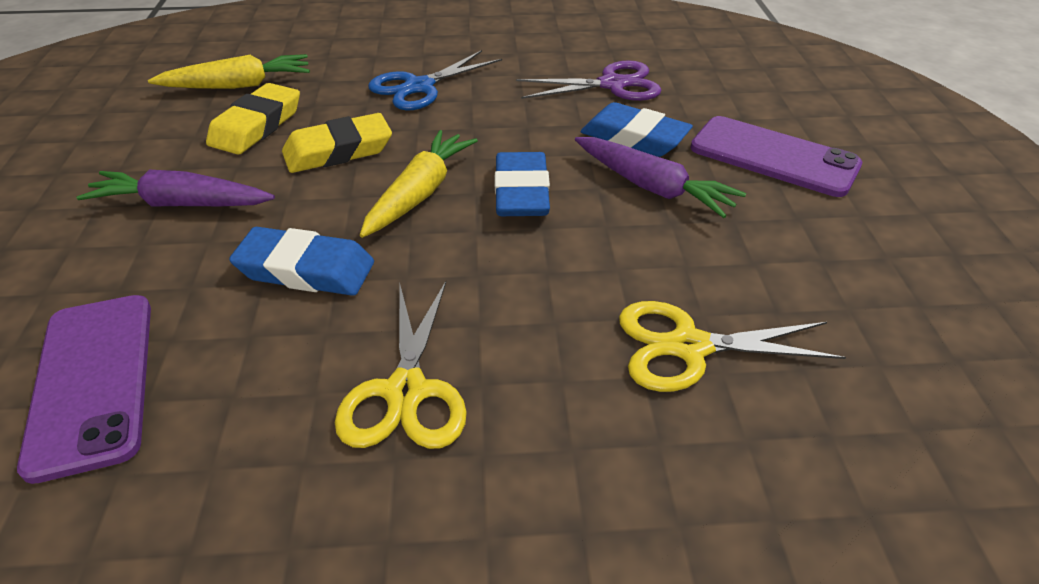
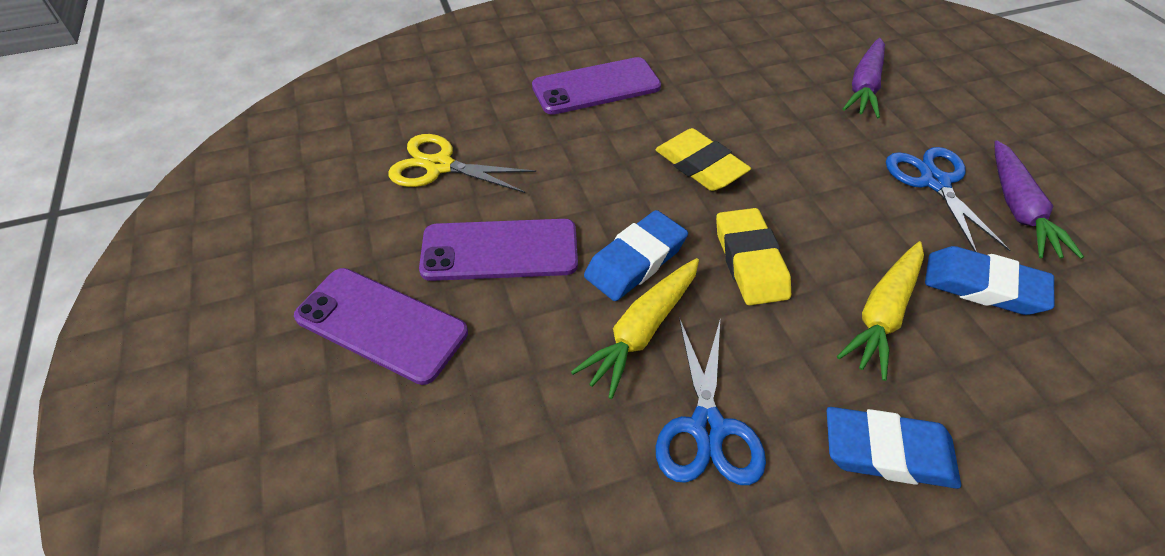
blue scissors: [368,50,502,110] = 1 -> [655,317,766,485] [886,147,1011,252] = 2
purple phone: [17,295,151,484] [690,116,862,197] = 2 -> [294,268,468,385] [419,219,578,281] [532,57,661,115] = 3
purple scissors: [516,60,661,101] = 1 -> none = 0
yellow scissors: [335,281,467,449] [619,301,846,392] = 2 -> [388,134,536,193] = 1

